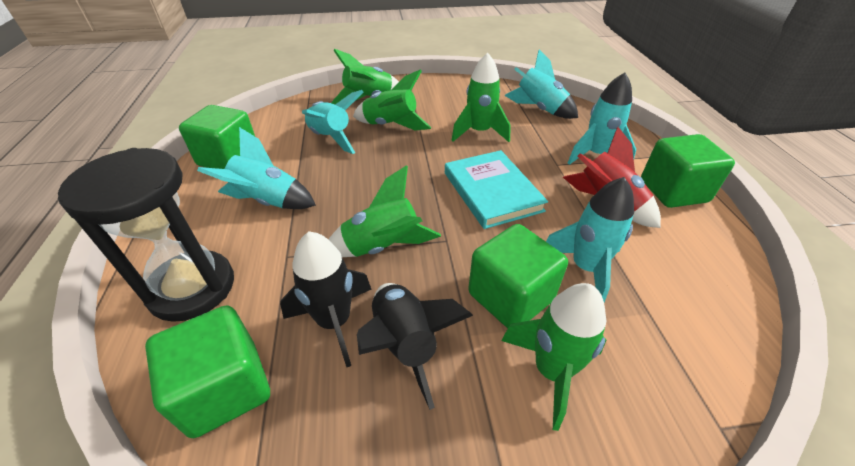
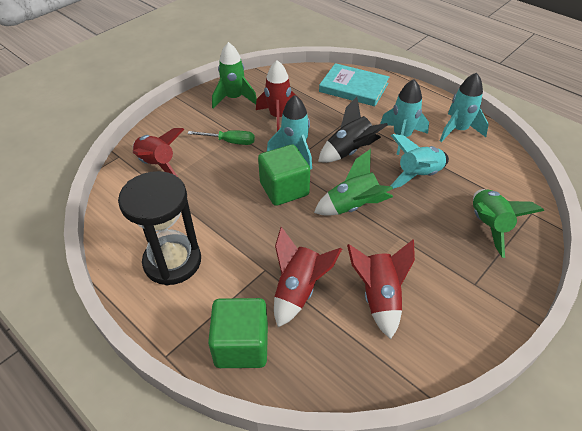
black rocket: [280,231,371,367] [357,283,473,410] = 2 -> [318,97,388,163] = 1
green cube: [145,305,270,438] [179,105,255,169] [468,224,568,329] [641,134,735,208] = 4 -> [208,298,268,368] [258,144,310,206] = 2
green rocket: [328,165,441,257] [331,49,399,104] [353,69,432,130] [451,53,511,142] [501,283,606,431] = 5 -> [212,42,257,109] [314,149,393,216] [473,189,544,258] = 3
green screwdriver: none = 0 -> [187,130,255,145] = 1
red rocket: [563,127,661,228] = 1 -> [133,128,185,178] [256,60,298,131] [274,227,342,327] [347,239,415,339] = 4
turquoise rocket: [197,127,316,209] [302,90,364,154] [504,50,578,119] [546,177,634,302] [568,73,636,165] = 5 -> [267,95,312,170] [380,79,429,155] [391,134,449,189] [440,72,489,142] = 4

